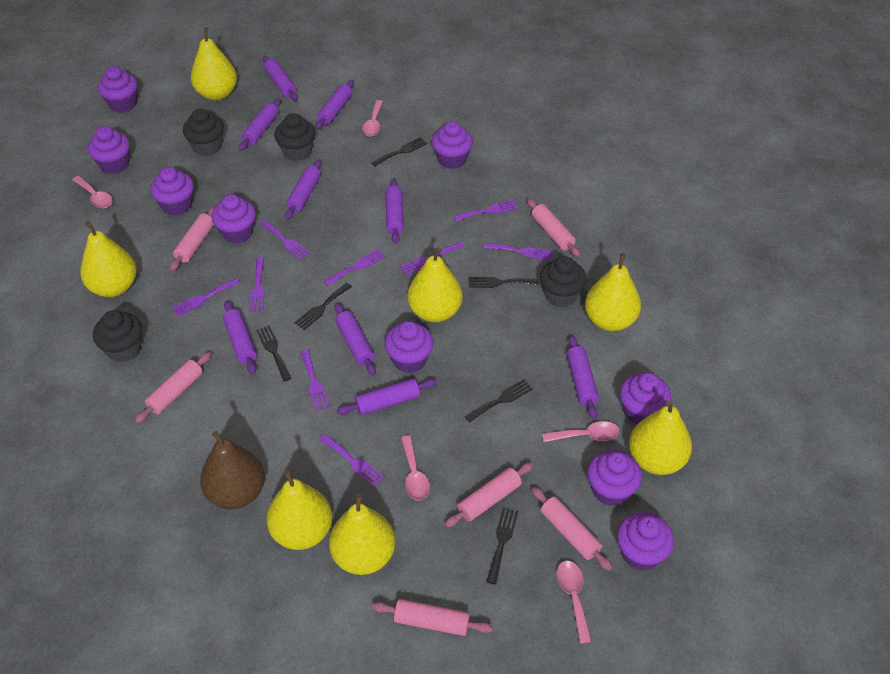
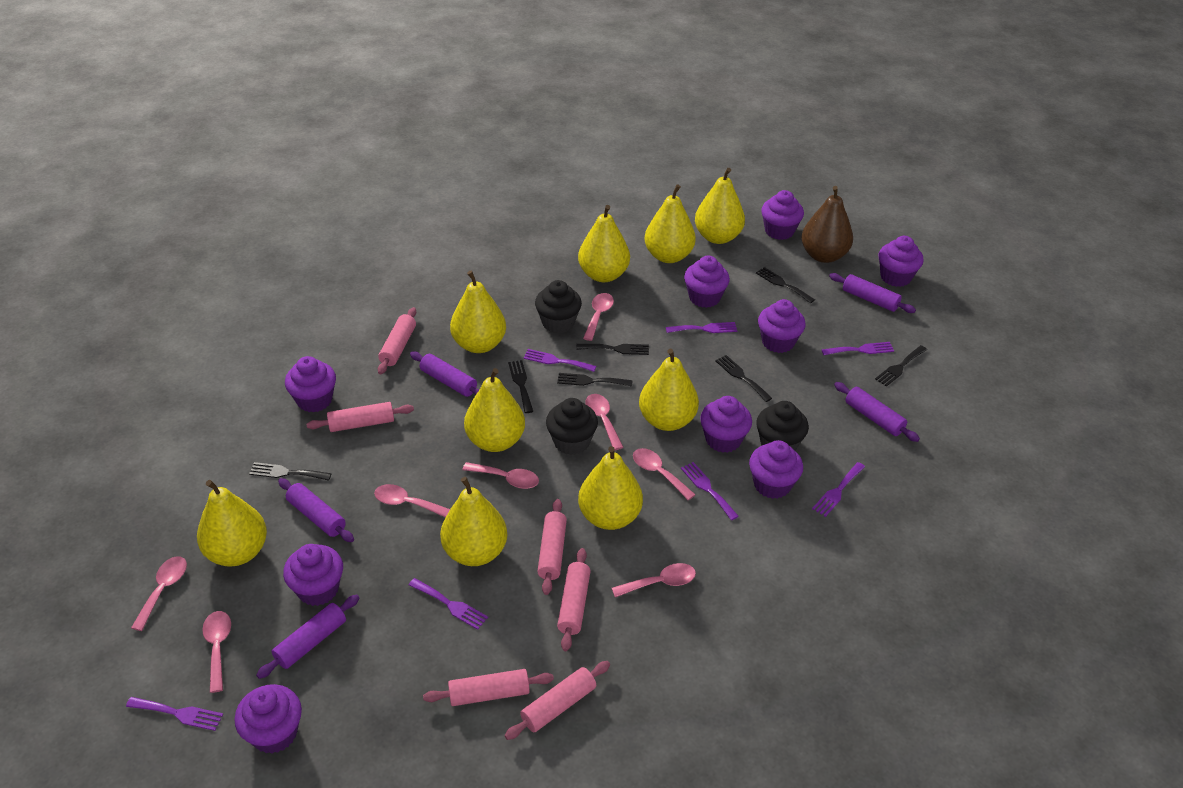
black cupcake: [93,310,142,362] [183,108,224,156] [274,113,316,161] [540,256,587,307] = 4 -> [535,280,582,333] [546,398,598,455] [756,401,809,451] = 3
black fork: [256,326,292,381] [295,283,352,330] [371,137,427,166] [465,379,533,422] [469,277,539,288] [486,508,518,585] = 6 -> [249,462,332,481] [508,360,533,413] [557,373,633,387] [576,344,649,355] [715,355,772,402] [756,267,815,303] [875,345,927,386] = 7
pink spoon: [72,176,113,208] [362,100,383,137] [401,435,430,500] [542,421,620,442] [556,561,592,644] = 5 -> [131,556,187,631] [202,611,231,693] [374,484,450,517] [462,462,539,489] [583,293,614,341] [585,394,624,450] [612,563,696,597] [633,448,696,500] = 8
purple fork: [172,278,240,317] [249,258,265,312] [260,220,311,260] [300,349,329,411] [319,434,385,487] [323,249,386,286] [400,242,464,275] [453,199,518,221] [484,243,553,261] = 9 -> [126,697,223,731] [409,578,488,630] [523,349,596,372] [666,322,737,333] [681,462,739,520] [812,462,865,517] [822,342,894,355] = 7
purple rolling pin: [223,300,257,374] [239,98,281,151] [263,56,298,101] [285,159,322,220] [315,80,354,130] [335,303,376,376] [337,378,437,415] [386,179,404,244] [567,335,599,419] = 9 -> [256,594,359,679] [278,478,354,542] [410,351,480,397] [829,273,916,313] [834,382,920,442] = 5
yellow pear: [80,221,137,297] [191,27,237,100] [267,470,332,550] [329,494,395,575] [408,247,463,322] [585,253,641,331] [629,400,692,475] = 7 -> [197,480,267,567] [440,477,507,566] [450,271,506,353] [464,368,525,452] [578,205,630,282] [578,446,643,530] [639,349,699,431] [645,184,696,263] [695,168,745,244] = 9

